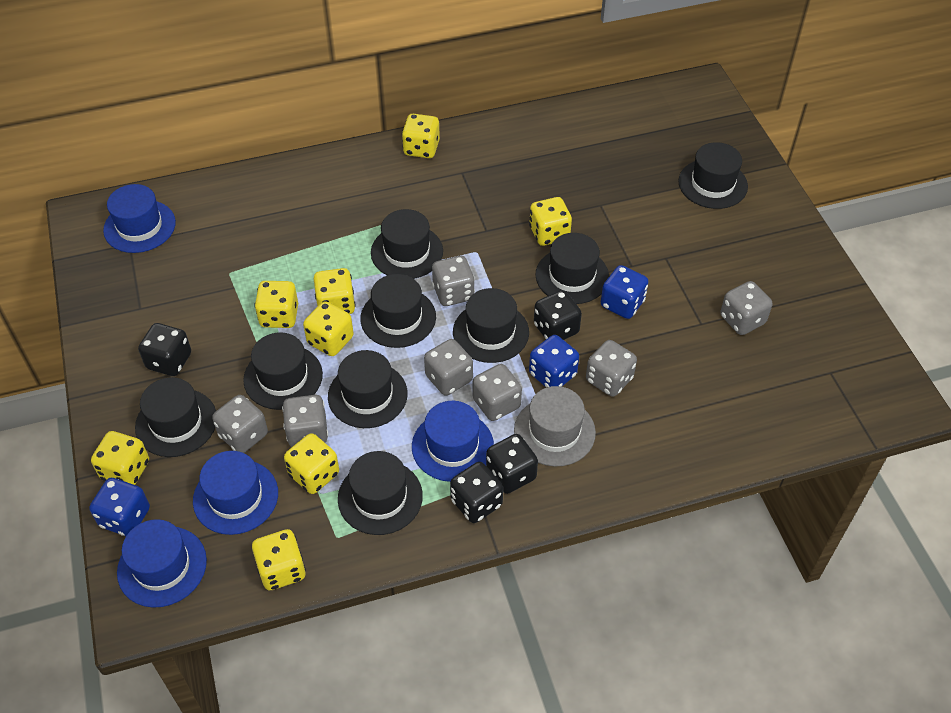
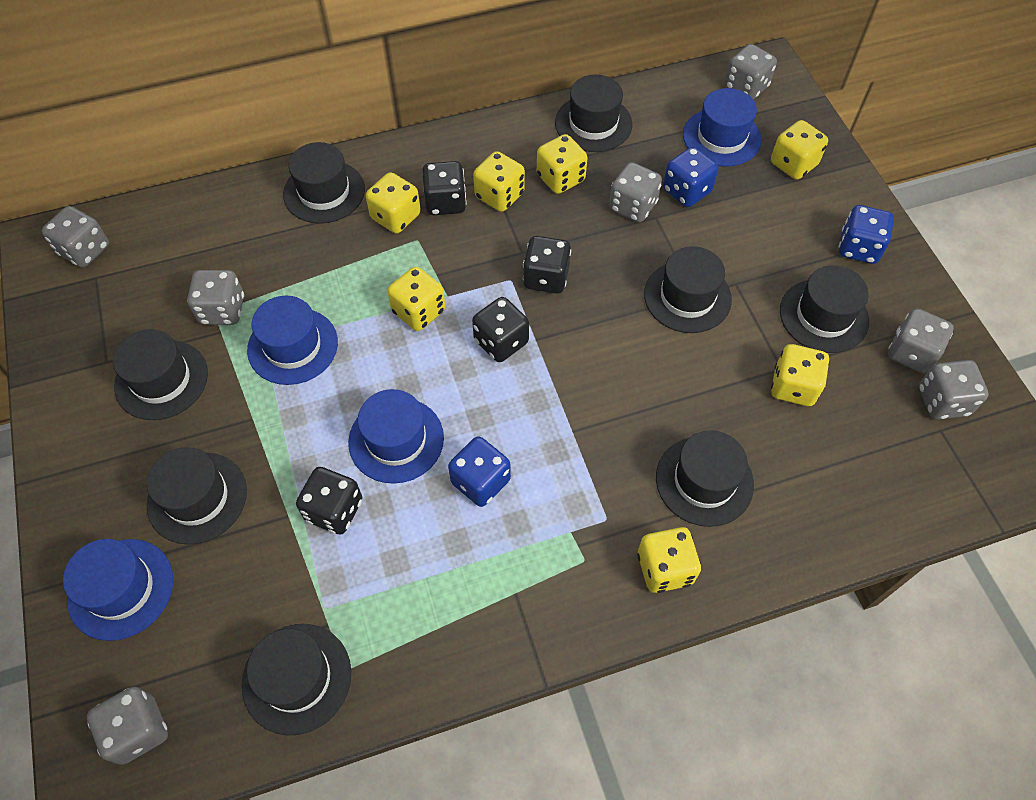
black hat: [135,377,216,457] [243,332,323,410] [328,350,408,428] [338,451,423,535] [360,274,436,348] [371,209,443,279] [453,288,529,363] [536,233,609,304] [678,142,748,209] = 9 -> [113,329,208,420] [147,447,247,545] [242,624,351,735] [283,142,365,224] [555,75,632,152] [644,246,732,333] [656,430,754,527] [780,265,869,353] = 8
grey hat: [514,386,596,466] = 1 -> none = 0
yellow dice: [91,431,149,485] [252,529,306,590] [254,281,298,328] [284,433,339,494] [303,301,354,356] [314,268,355,314] [402,114,440,158] [529,197,572,246] = 8 -> [366,172,421,233] [387,267,445,331] [473,151,525,212] [537,134,588,194] [637,527,701,593] [771,120,828,180] [771,344,830,406] = 7

